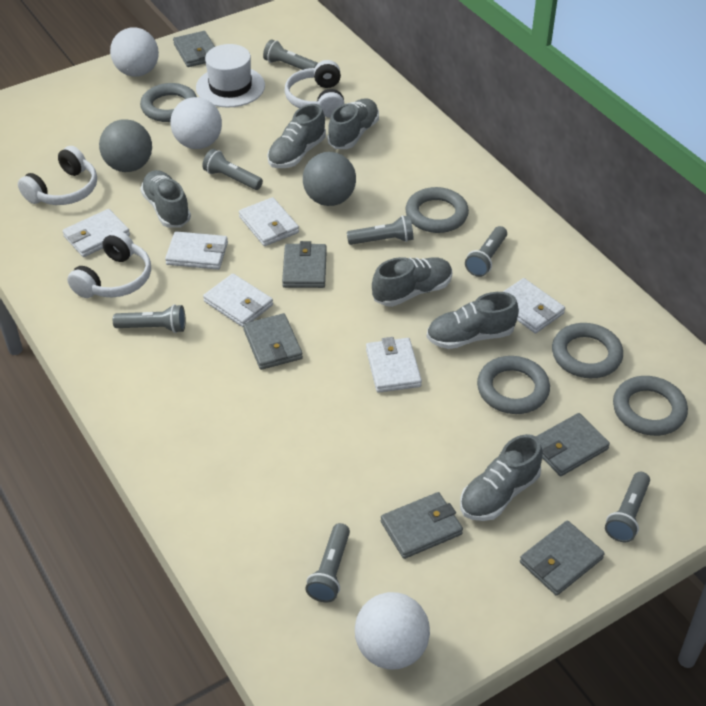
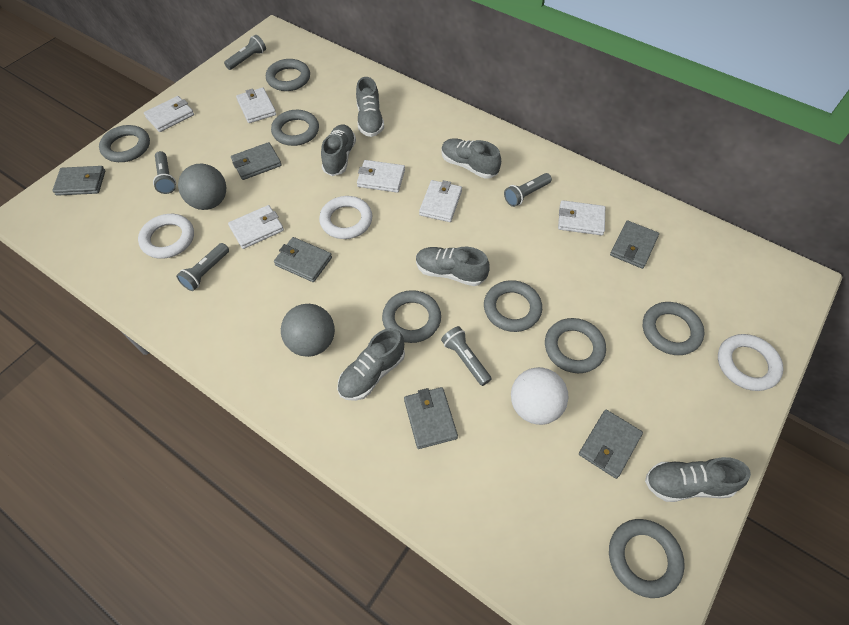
grey flashlight: [113,304,185,333] [202,149,263,190] [263,39,318,70] [305,523,350,602] [347,215,414,245] [465,226,507,277] [605,472,650,542] = 7 -> [153,151,176,194] [176,243,229,291] [224,35,266,70] [441,326,492,386] [504,173,552,207] = 5
grey ring: [140,83,197,122] [405,187,469,233] [477,356,550,414] [552,323,623,378] [613,376,688,436] = 5 -> [99,125,150,162] [266,59,310,91] [271,110,319,146] [382,290,441,343] [484,280,542,332] [545,318,606,373] [609,519,685,598] [643,302,704,355] = 8
white ball: [110,27,159,77] [170,97,222,149] [355,592,430,670] = 3 -> [511,367,568,425] = 1
white hat: [196,44,265,108] = 1 -> none = 0
white headphones: [18,146,97,205] [67,230,151,298] [284,60,345,118] = 3 -> none = 0
white ring: none = 0 -> [138,214,194,259] [319,196,372,239] [718,334,783,391] = 3

